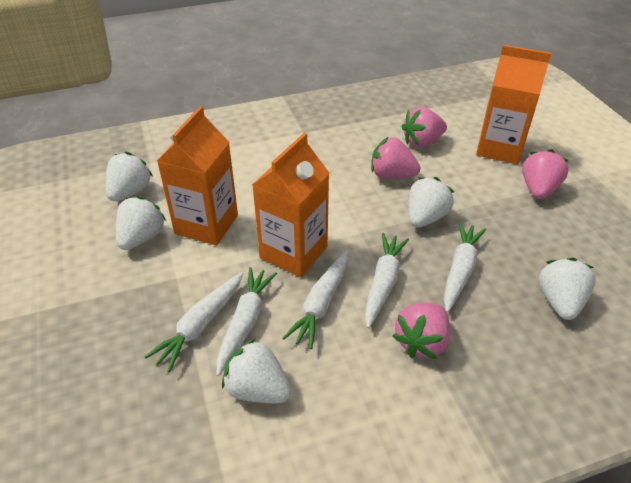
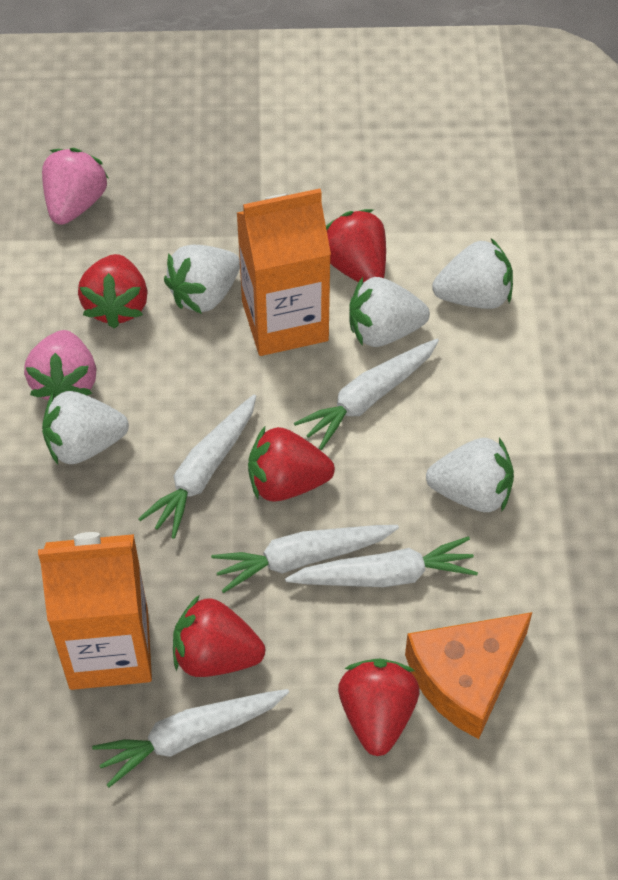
orange carton: [157,106,238,246] [252,133,329,277] [476,45,551,164] = 3 -> [38,532,152,690] [237,189,331,356] = 2
orange cheese: none = 0 -> [405,612,532,739] = 1
pink strawberry: [371,137,421,179] [392,302,451,359] [402,107,447,147] [522,149,569,199] = 4 -> [24,330,97,400] [42,148,109,225] = 2
red strawberry: none = 0 -> [78,254,148,329] [173,595,265,677] [248,427,335,502] [326,209,386,282] [338,658,420,756] = 5

